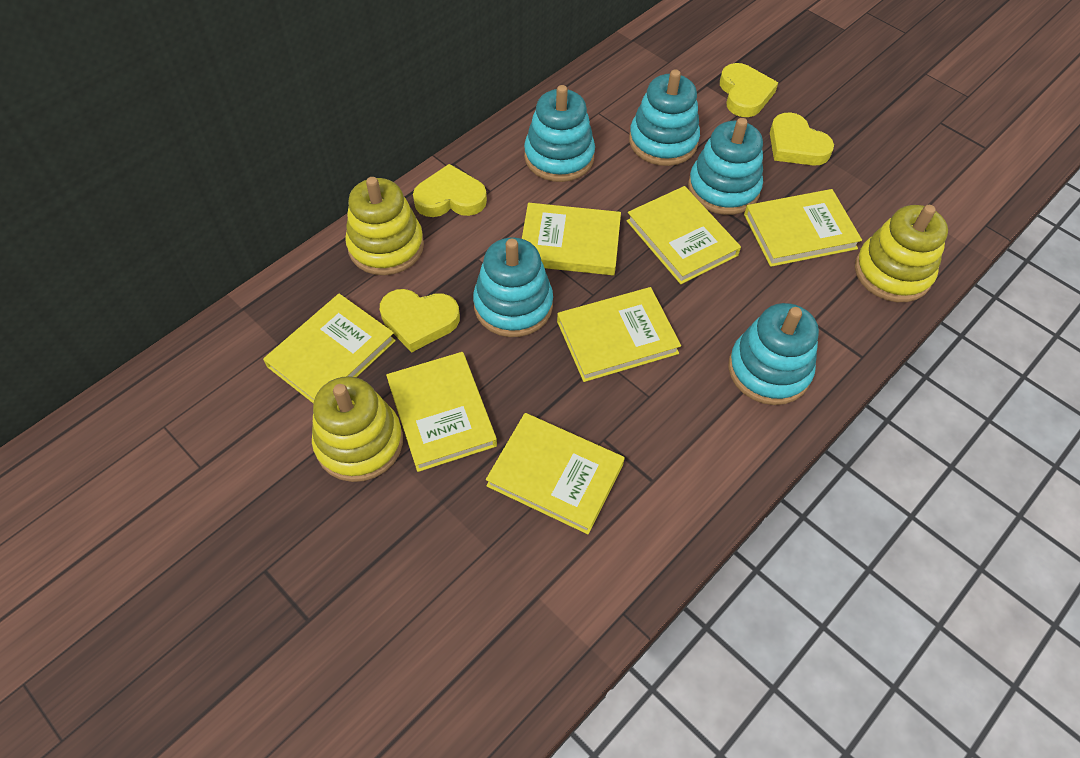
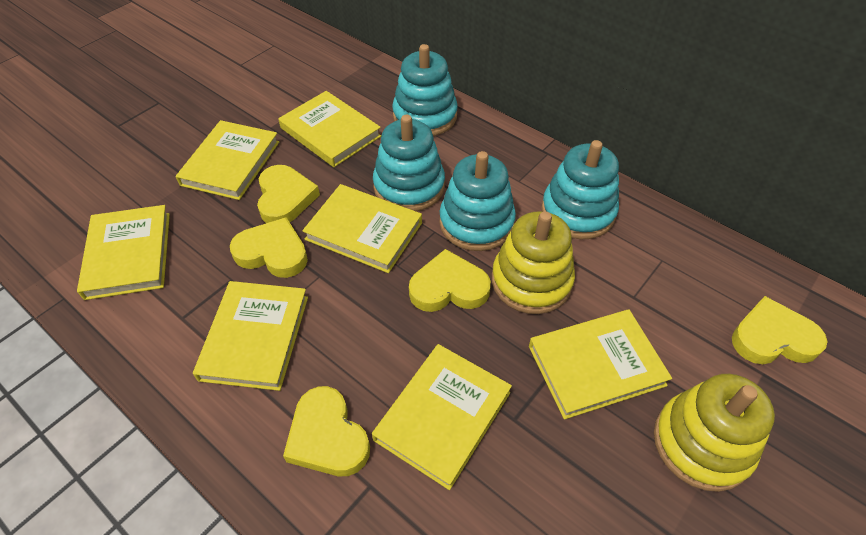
turquoise stacking toy: [473,237,553,337] [524,85,595,182] [629,69,700,166] [688,118,763,215] [728,303,819,405] = 5 -> [373,115,445,211] [392,44,458,136] [439,151,516,251] [541,140,619,239] = 4
yellow heart: [380,289,460,353] [413,164,487,217] [720,63,778,117] [770,112,834,166] = 4 -> [230,217,308,278] [257,165,320,223] [283,386,370,476] [409,249,491,312] [732,296,827,364] = 5
yellow stacking toy: [312,376,403,482] [345,177,424,275] [855,205,948,302] = 3 -> [492,211,575,314] [654,374,775,492] = 2

